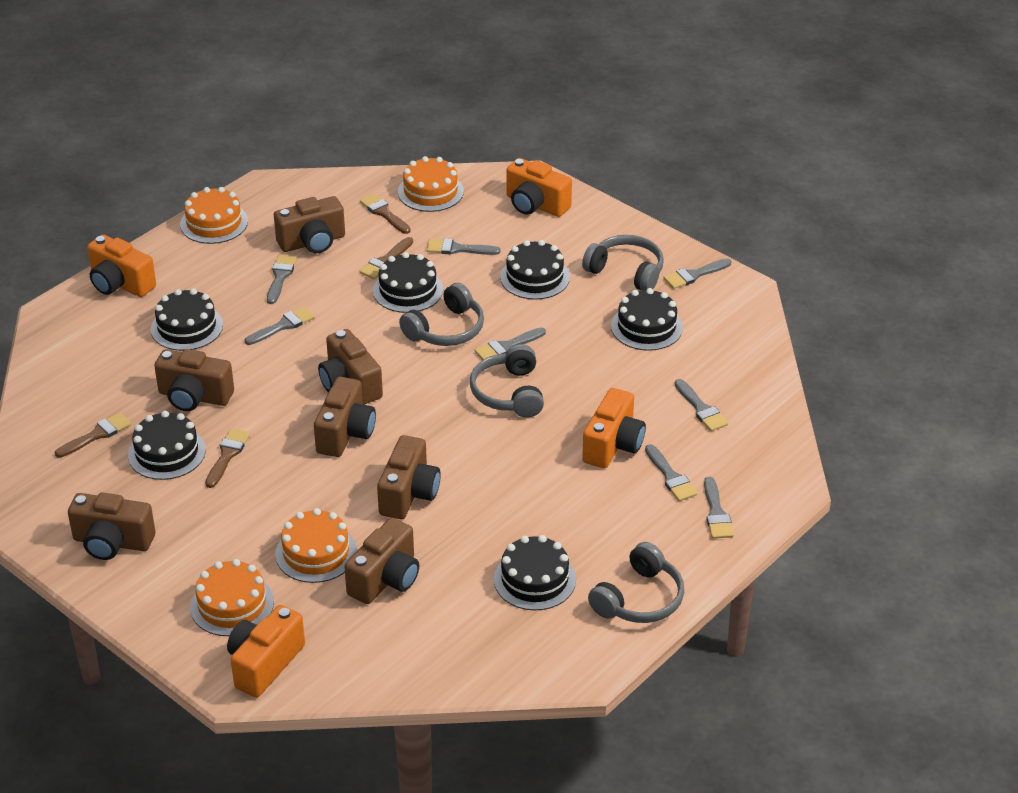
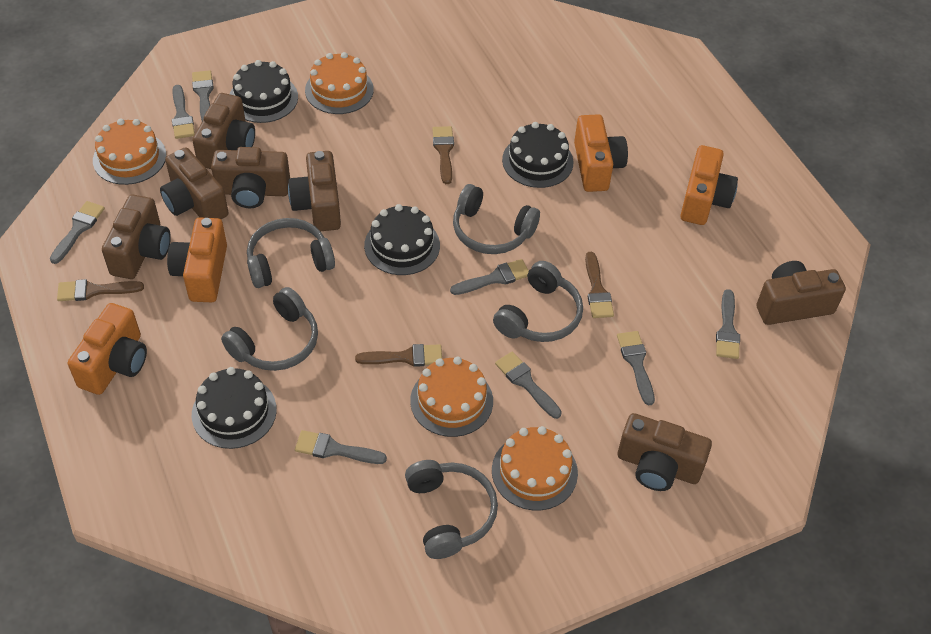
black cake: [128,411,206,480] [151,289,223,351] [373,252,443,313] [494,535,576,610] [500,240,570,300] [611,288,683,351] = 6 -> [192,367,277,449] [230,60,298,123] [364,204,440,275] [502,122,574,188] = 4
grey headphones: [399,283,484,346] [470,344,544,417] [582,235,664,290] [588,542,684,623] = 4 -> [221,287,318,371] [247,218,335,288] [405,460,498,559] [453,184,540,254] [493,261,583,342] = 5

